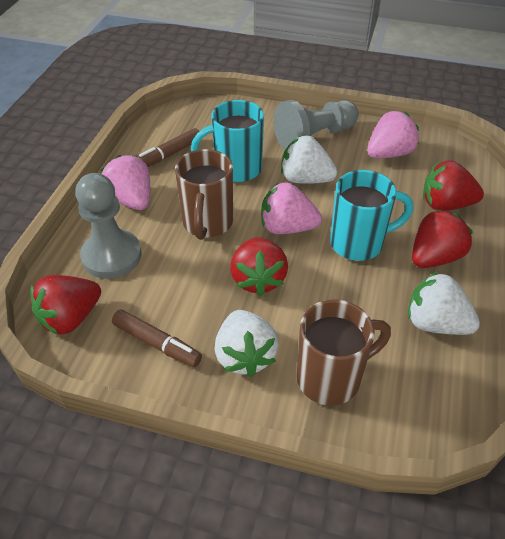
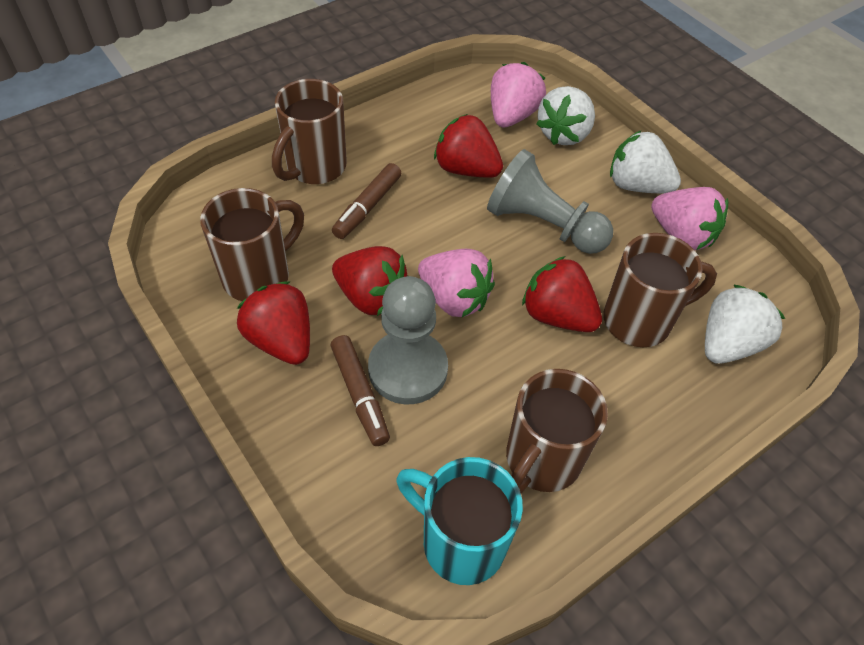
brown mug: [175,149,233,240] [297,299,391,406] = 2 -> [200,188,304,301] [272,79,347,184] [506,369,608,493] [603,233,717,347] = 4
turquoise mug: [191,100,264,182] [330,170,413,261] = 2 -> [397,457,523,585] = 1

